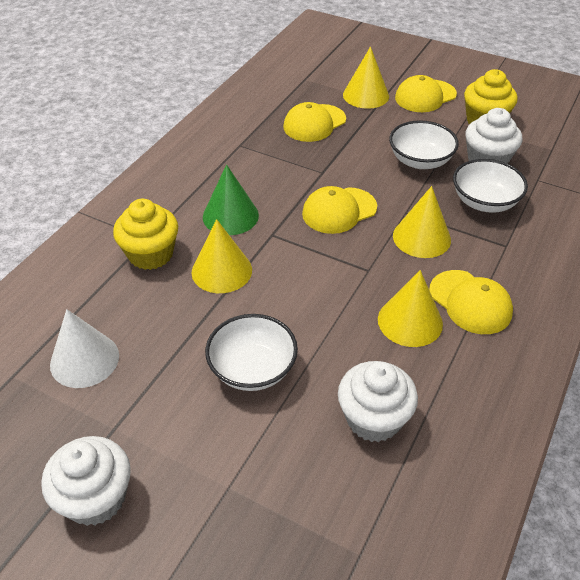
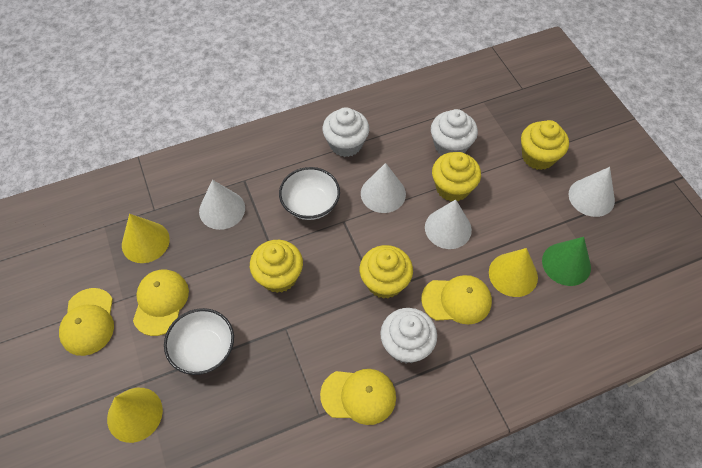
white bowl: [205,314,298,391] [389,120,459,169] [453,159,528,213] = 3 -> [164,308,234,375] [279,167,340,220] = 2
white cone: [50,309,119,388] = 1 -> [199,180,245,230] [361,163,406,213] [425,199,472,249] [569,167,615,217] = 4
yellow cone: [192,219,252,293] [343,47,389,109] [378,270,443,347] [393,186,451,258] = 4 -> [107,388,163,443] [122,214,170,263] [489,248,538,297] = 3
yellow cupcake: [113,199,178,270] [464,69,518,124] = 2 -> [250,240,303,293] [360,245,413,299] [432,152,481,202] [521,120,569,170] = 4

